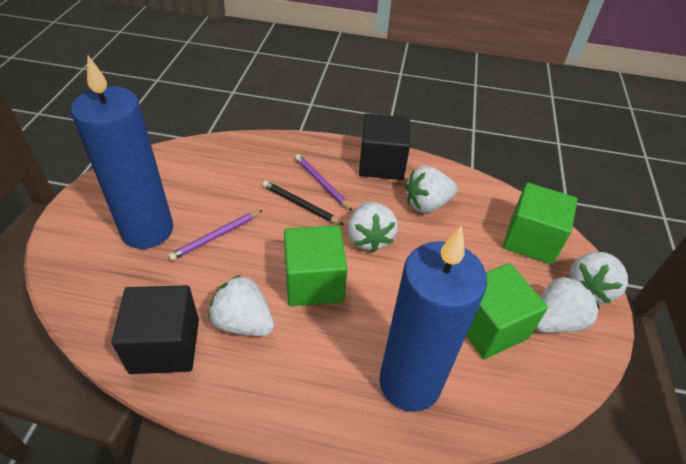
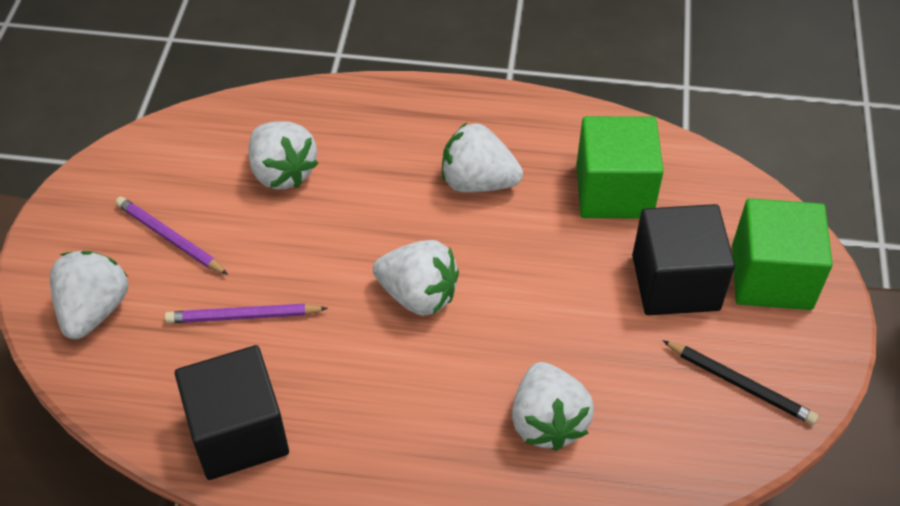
blue candle: [71,56,173,249] [379,225,487,412] = 2 -> none = 0
green cube: [284,225,347,306] [466,263,548,359] [503,183,578,265] = 3 -> [576,116,664,218] [732,198,833,310] = 2

